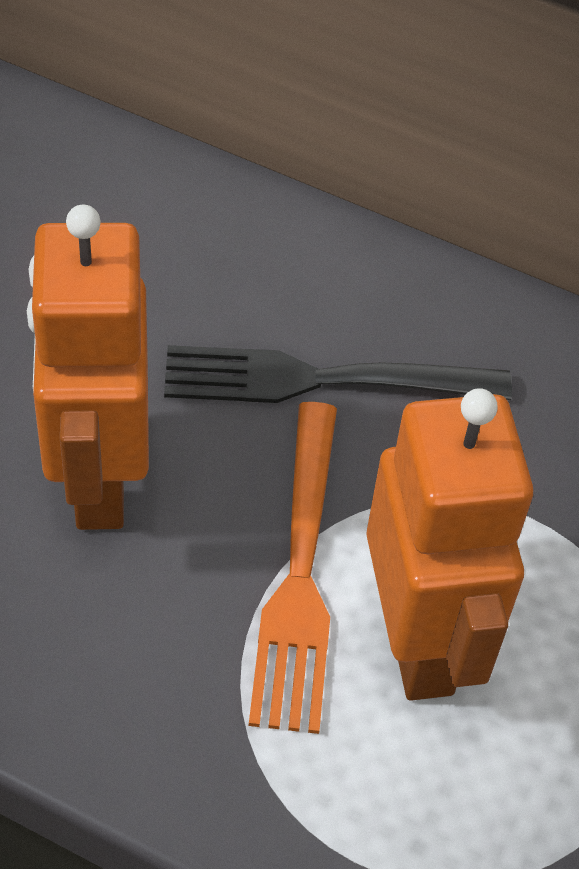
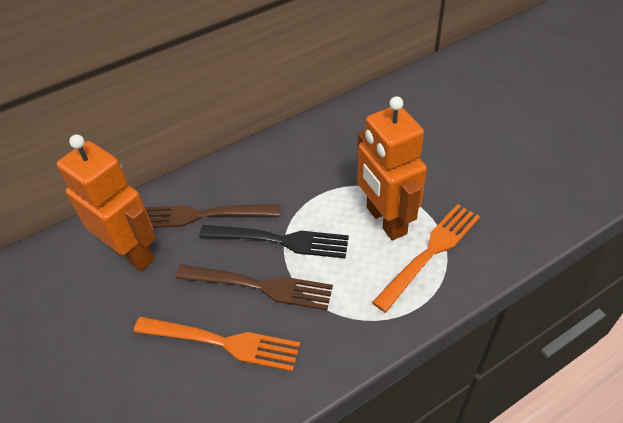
brown fork: none = 0 -> [145,204,280,228] [175,265,333,310] = 2
orange fork: [249,402,337,734] = 1 -> [133,317,300,372] [372,204,480,312] = 2

